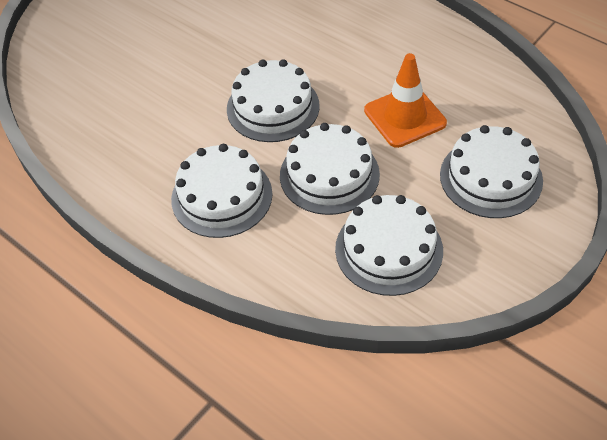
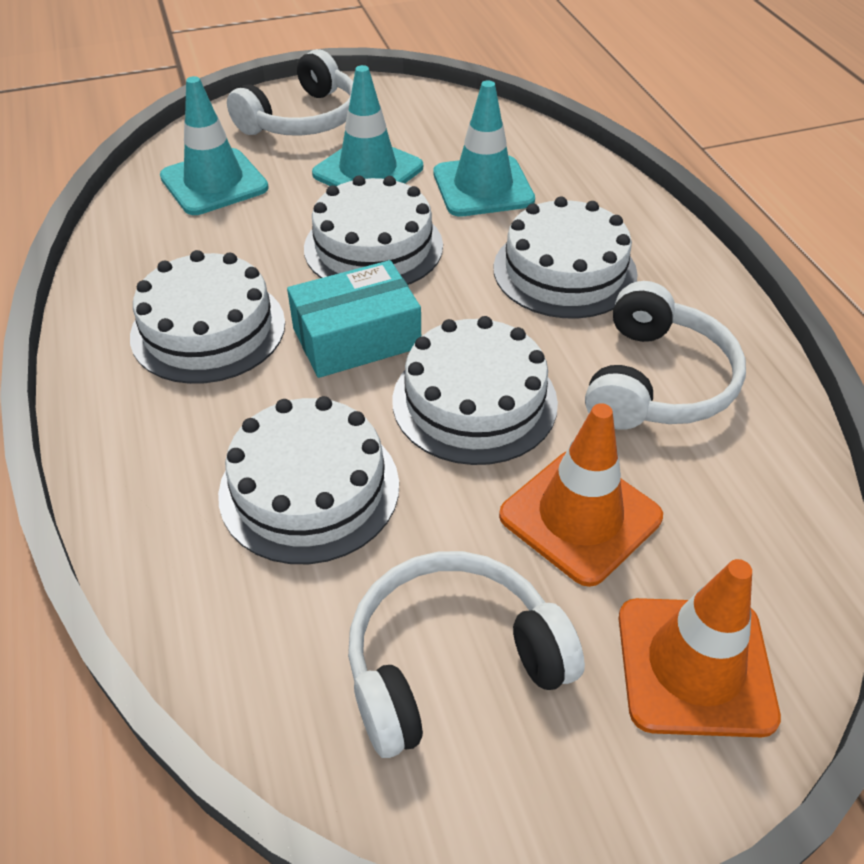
orange traffic cone: [364,53,447,148] = 1 -> [499,403,663,587] [619,559,781,737] = 2
turquoise box: none = 0 -> [287,260,421,378] = 1
turquoise traffic cone: none = 0 -> [160,76,269,215] [312,65,423,186] [433,80,535,216] = 3
white headphones: none = 0 -> [227,49,353,136] [348,551,585,758] [585,281,746,430] = 3

